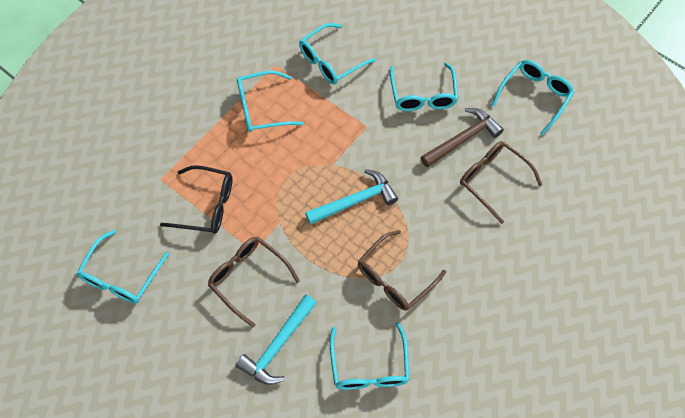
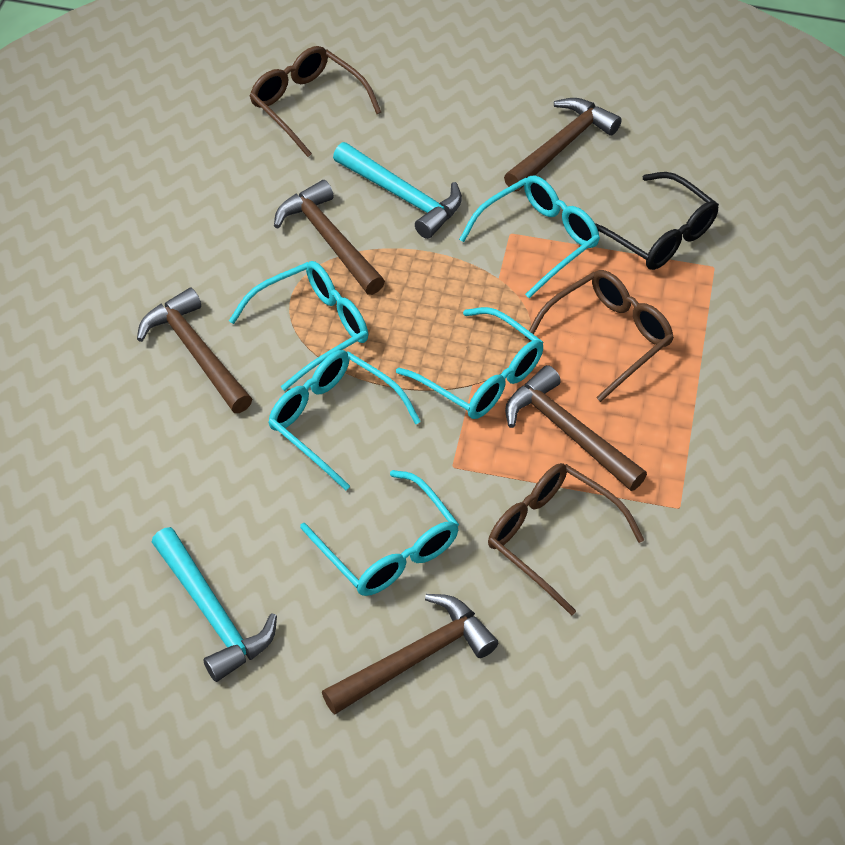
brown hammer: [420,108,504,168] = 1 -> [137,288,252,413] [274,180,385,295] [322,594,498,715] [504,98,622,191] [505,365,647,491] = 5
turquoise glasses: [76,230,169,304] [237,71,304,132] [299,23,376,84] [330,322,409,390] [390,63,458,111] [492,60,574,135] = 6 -> [229,261,368,391] [268,350,421,491] [300,470,459,596] [396,307,543,419] [459,175,600,298] = 5

